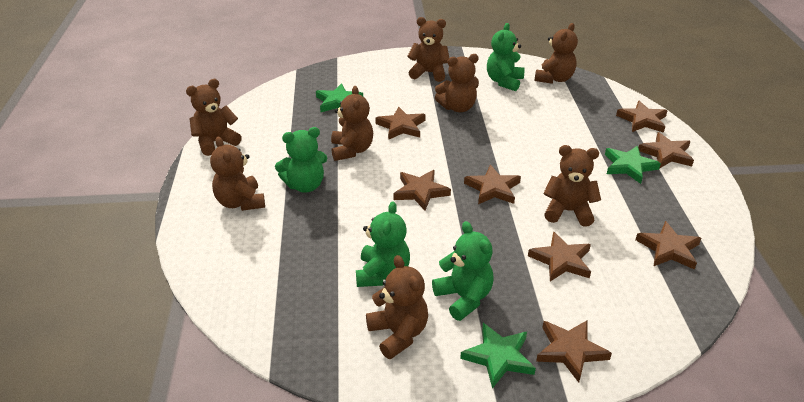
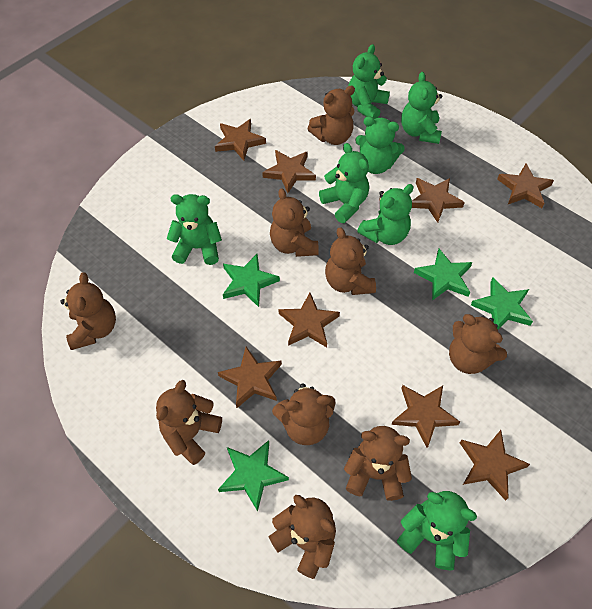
brown teddy bear: [186,79,242,156] [210,136,265,211] [331,86,373,161] [366,255,428,359] [407,17,449,82] [435,54,479,112] [534,23,578,84] [543,145,601,227] = 8 -> [60,272,116,350] [156,380,222,465] [268,495,336,579] [270,188,319,257] [272,383,336,445] [308,86,355,145] [325,227,376,295] [344,426,412,501] [449,314,507,374] = 9
green star: [316,83,363,112] [460,323,536,389] [605,146,661,184] = 3 -> [218,440,289,512] [223,254,280,307] [414,249,472,301] [471,278,533,329] = 4
green teddy bear: [275,127,328,193] [356,201,410,287] [432,221,494,321] [487,23,525,91] = 4 -> [167,194,222,265] [319,143,369,223] [348,44,390,119] [355,116,405,174] [357,184,414,245] [397,491,477,570] [401,72,442,144] = 7

